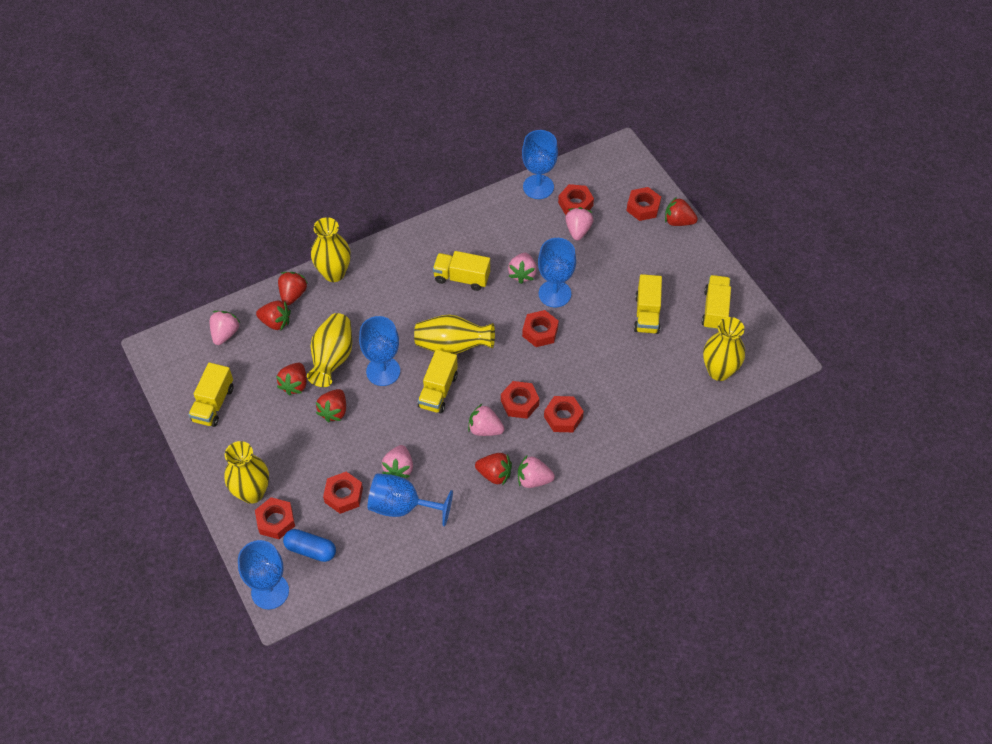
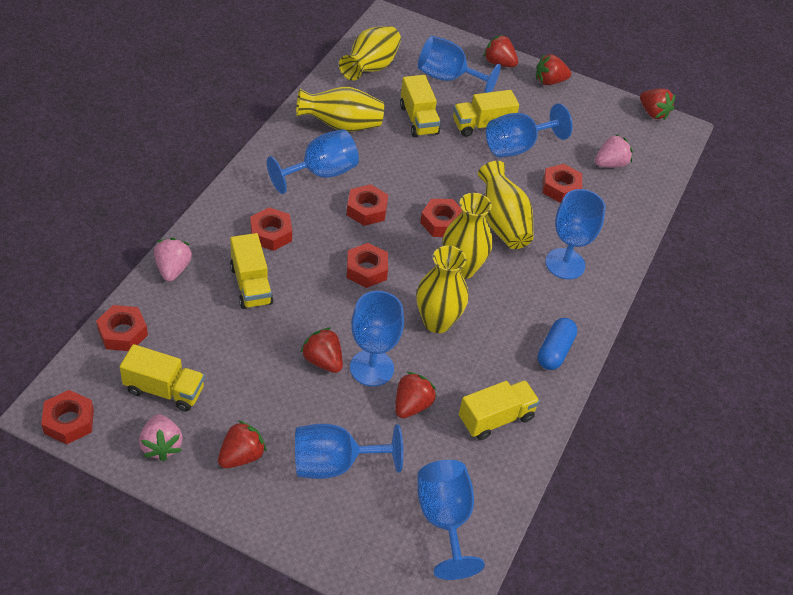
blue goblet: [238,540,289,609] [359,316,400,386] [368,473,453,526] [522,130,558,199] [538,238,576,307] = 5 -> [267,129,359,194] [295,424,403,479] [350,291,404,386] [417,460,485,580] [418,36,501,93] [486,103,573,157] [545,189,606,279] = 7
pink strawberry: [209,311,240,345] [382,445,413,478] [468,404,505,436] [508,253,537,284] [518,456,555,488] [565,207,594,240] = 6 -> [139,414,183,461] [154,238,192,282] [595,134,633,168] = 3

